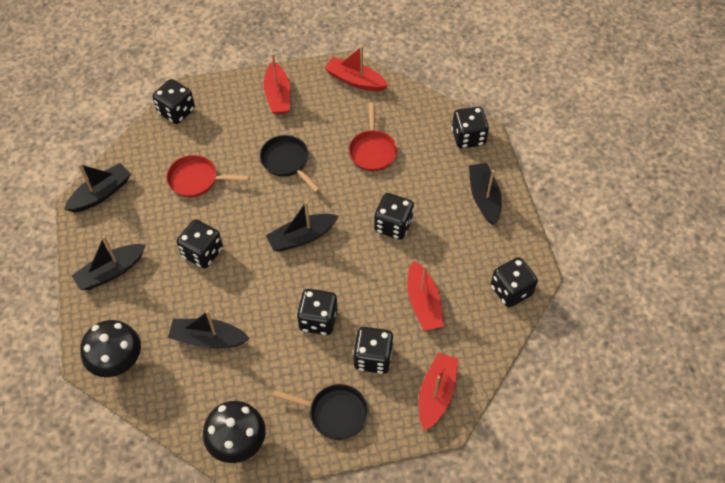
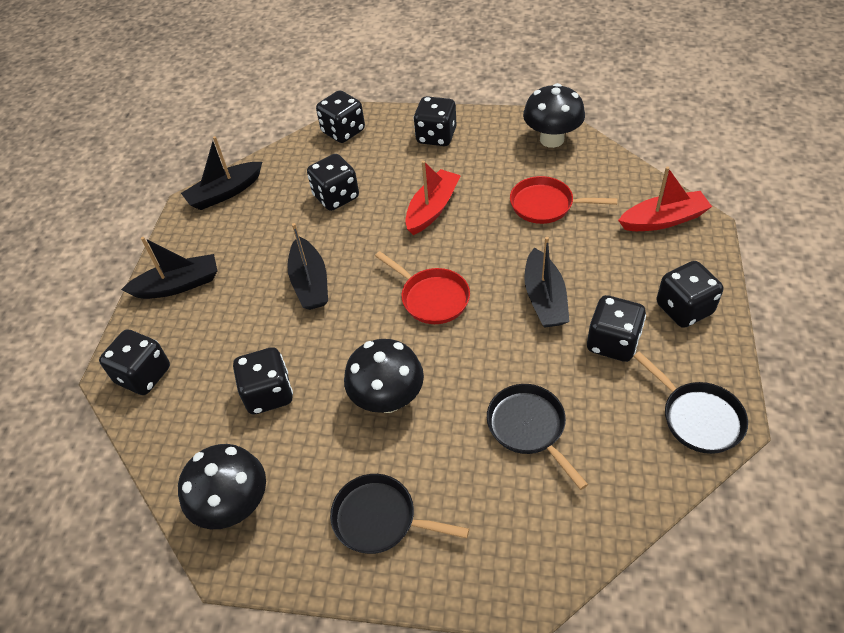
black boat: [64,163,131,213] [72,236,146,290] [168,311,250,348] [266,201,339,252] [469,163,502,225] = 5 -> [121,237,218,299] [181,136,262,210] [287,223,328,310] [524,237,570,327] = 4
black mushroom: [80,320,141,377] [203,401,266,463] = 2 -> [178,444,266,529] [344,339,424,413] [523,83,585,148] = 3
black pan: [260,135,320,192] [273,384,369,440] = 2 -> [330,474,469,554] [487,384,588,490] [633,352,748,454] = 3
red boat: [264,53,291,115] [324,46,388,91] [407,261,444,331] [419,352,459,431] = 4 -> [405,161,461,235] [618,166,712,231] = 2

